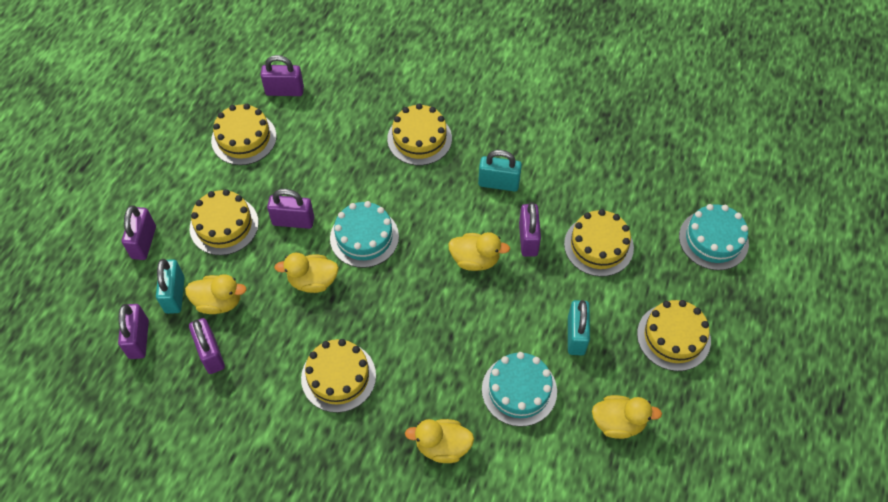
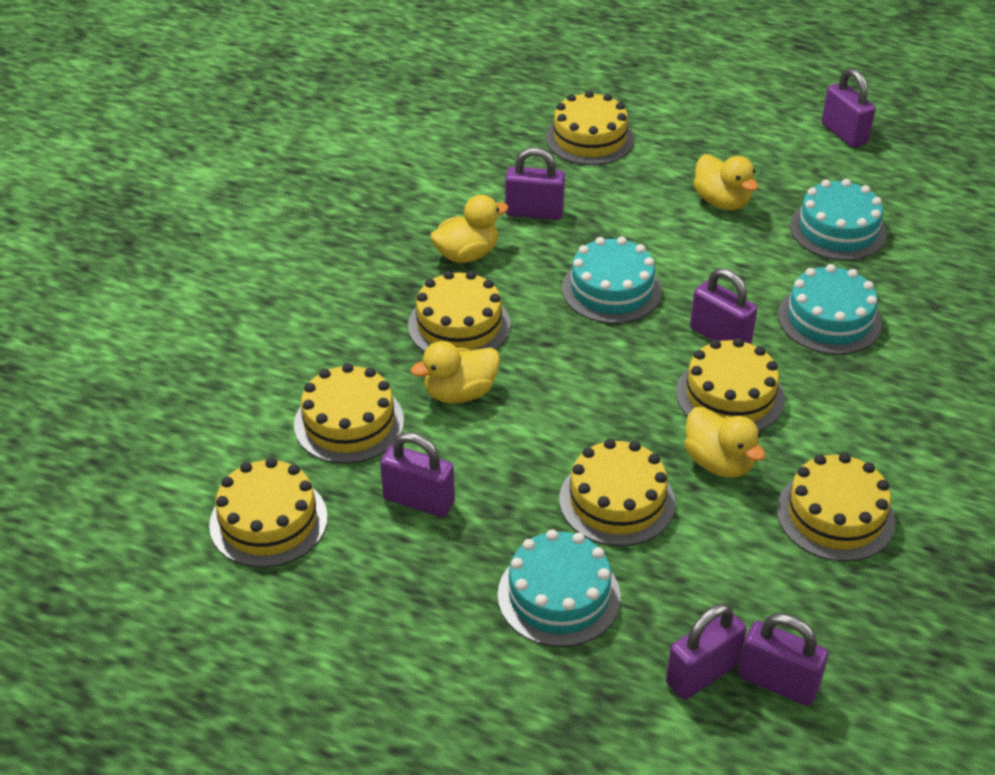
turquoise cake: [330,201,399,268] [482,352,557,427] [679,204,749,270] = 3 -> [498,530,621,647] [562,237,662,324] [778,264,882,355] [790,179,887,261] = 4
turquoise padlock: [156,259,185,314] [478,150,522,192] [568,300,590,355] = 3 -> none = 0
yellow cake: [190,189,259,255] [211,104,276,165] [301,339,376,413] [387,103,452,165] [564,209,634,277] [637,300,711,371] = 6 -> [209,458,328,568] [294,363,404,464] [408,271,511,351] [546,91,634,165] [559,439,675,546] [676,338,785,431] [777,453,896,562] = 7
yellow duck: [185,274,247,314] [274,253,339,293] [405,419,474,463] [448,232,510,271] [592,395,662,439] = 5 -> [411,341,500,403] [430,195,509,263] [684,407,765,478] [693,154,759,210] = 4

